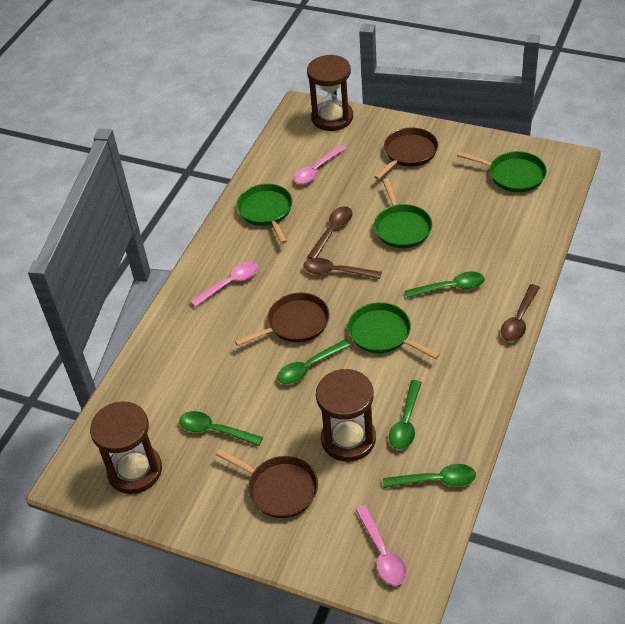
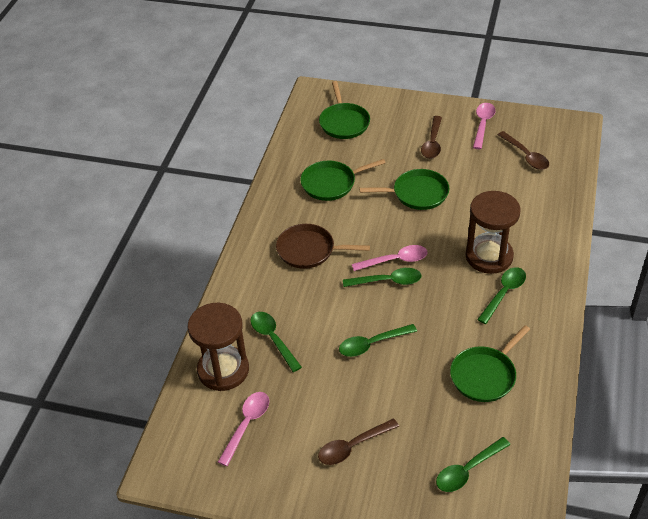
brown hourglass: [90,401,162,494] [307,55,353,131] [316,369,376,462] = 3 -> [188,303,249,391] [465,191,521,274] = 2
brown pan: [215,449,318,518] [235,293,330,346] [374,127,438,180] = 3 -> [276,224,370,269] = 1

